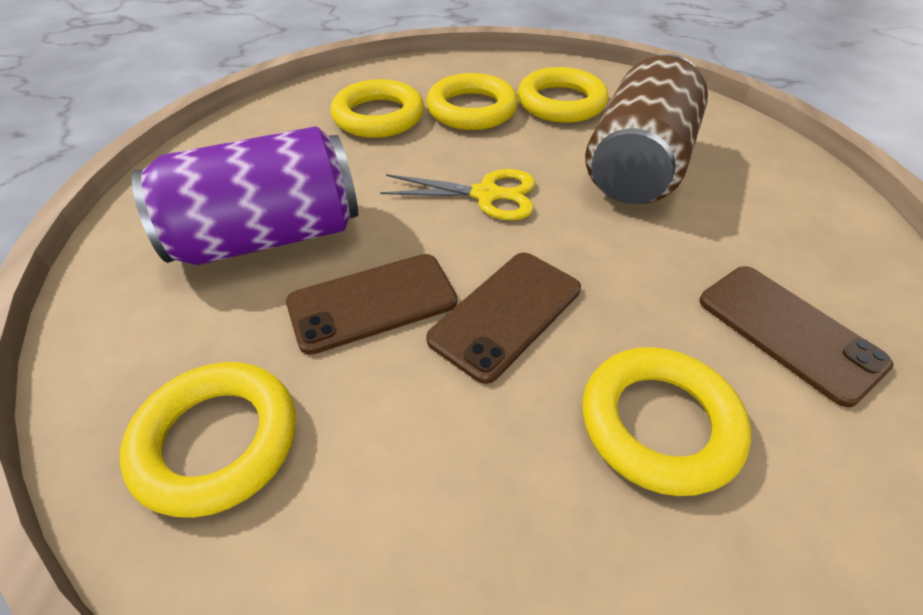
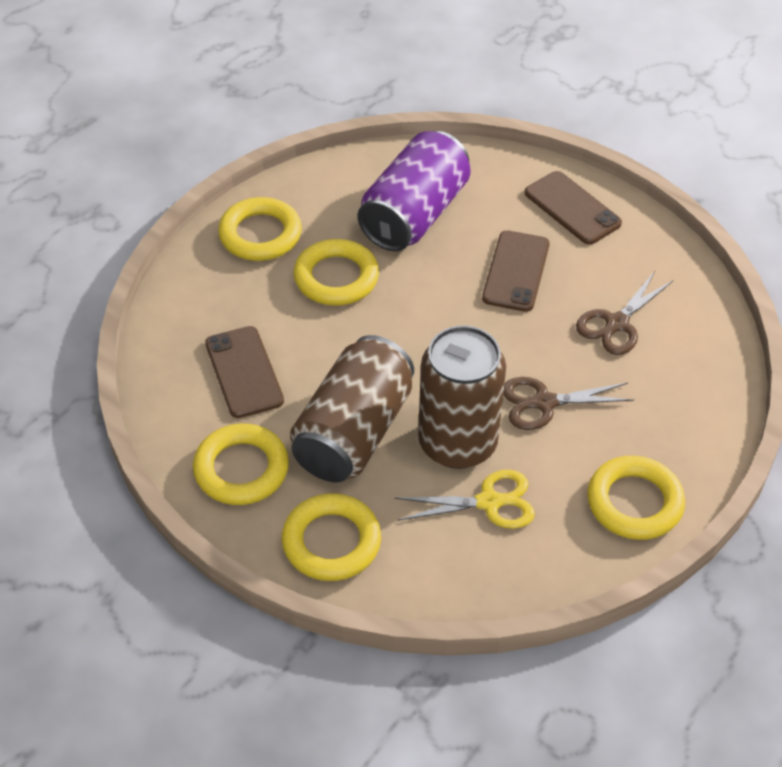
brown can: [585,54,708,204] = 1 -> [290,335,414,482] [418,325,506,469] = 2
brown scissors: none = 0 -> [503,377,634,430] [576,271,674,355] = 2

